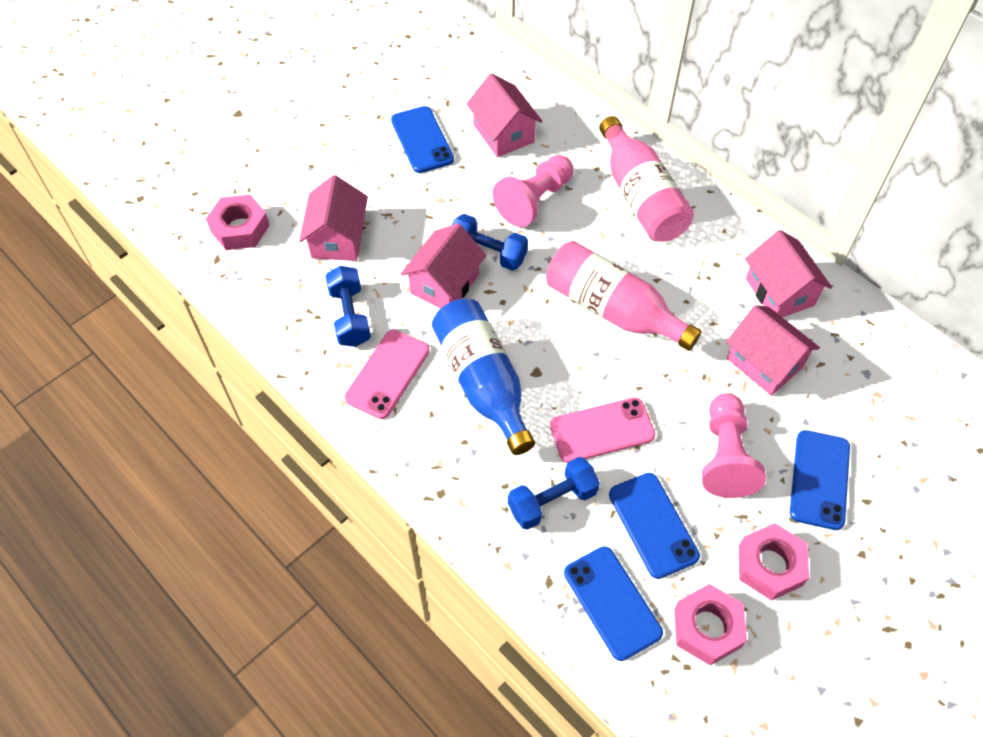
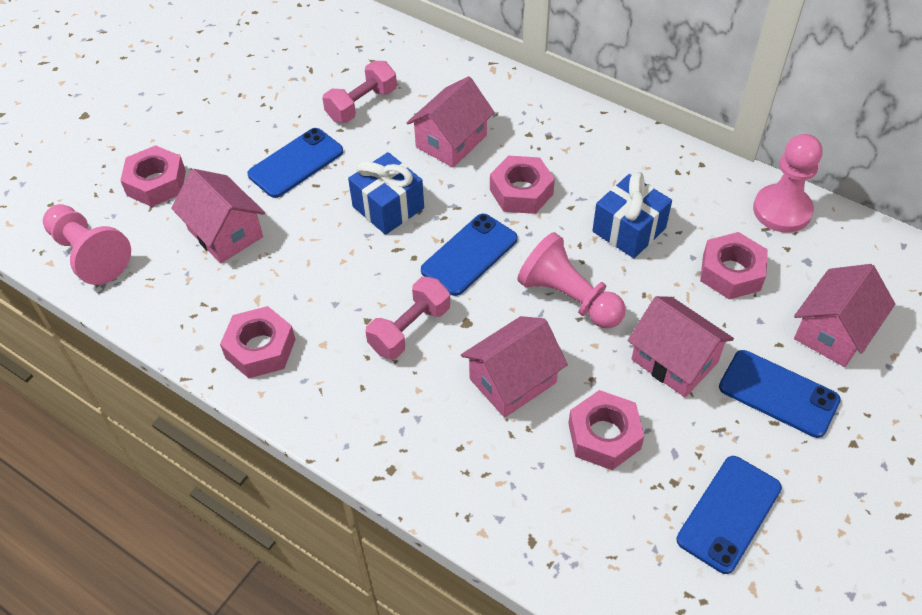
blue bottle: [432,299,535,455] = 1 -> none = 0
blue dumbbell: [325,266,371,347] [452,214,528,271] [508,457,600,530] = 3 -> none = 0
blue gift: none = 0 -> [348,152,424,235] [592,172,672,258] = 2
pink bottle: [546,241,701,351] [599,116,694,242] = 2 -> none = 0
pink dumbbell: none = 0 -> [322,61,397,123] [365,277,450,359] = 2
pink nut: [206,194,270,250] [674,584,747,666] [739,523,809,601] = 3 -> [120,145,186,207] [220,306,295,378] [490,156,555,214] [568,390,645,470] [700,232,768,299] = 5
pink pawn: [492,155,573,227] [702,393,766,498] = 2 -> [43,204,131,285] [517,232,626,328] [753,134,822,232] = 3
pink phone: [345,330,430,419] [550,397,656,463] = 2 -> none = 0

